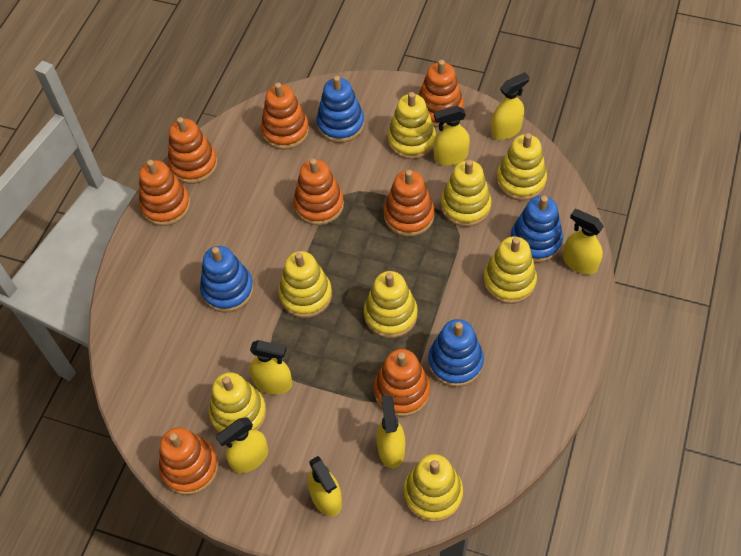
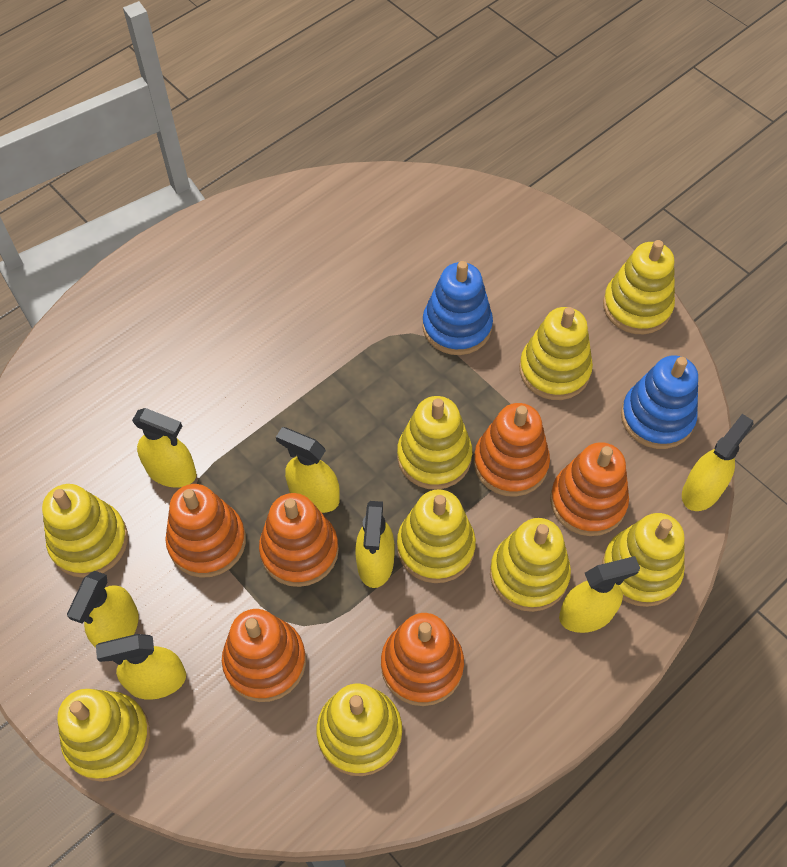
blue stacking toy: [200,246,254,312] [316,76,364,143] [428,319,484,387] [510,196,563,263] = 4 -> [422,261,493,355] [621,355,698,449] = 2
orange stacking toy: [139,160,191,226] [159,428,219,495] [168,117,218,184] [261,83,309,150] [293,159,344,225] [374,349,430,417] [384,170,434,237] [419,60,464,127] = 8 -> [165,484,246,578] [222,609,306,702] [259,493,339,587] [381,613,464,706] [474,403,550,497] [550,442,629,536] = 6
yellow stacking toy: [209,372,267,433] [279,251,332,318] [364,271,418,338] [387,92,436,159] [403,454,463,522] [440,160,492,227] [483,236,537,304] [496,133,547,201] = 8 -> [42,484,128,578] [57,689,150,782] [317,683,402,776] [397,396,472,490] [397,489,476,583] [490,518,571,612] [519,307,593,400] [602,513,685,607] [603,240,675,334] = 9

